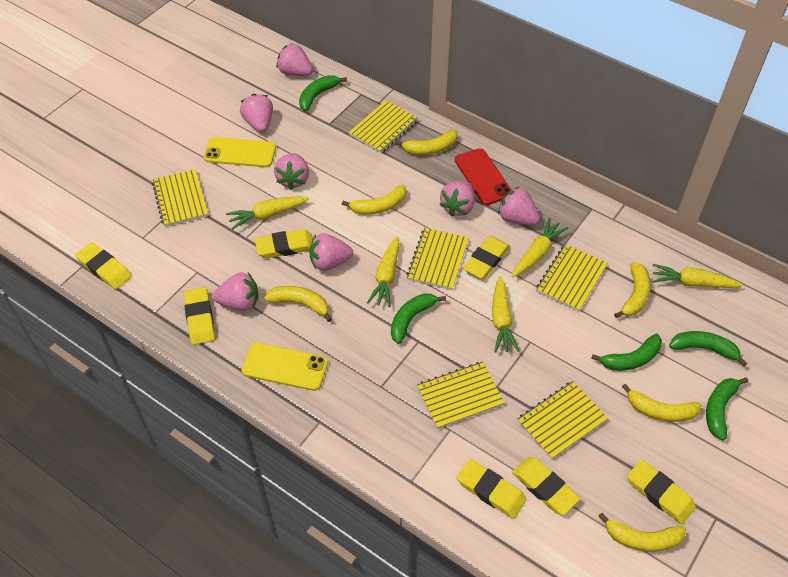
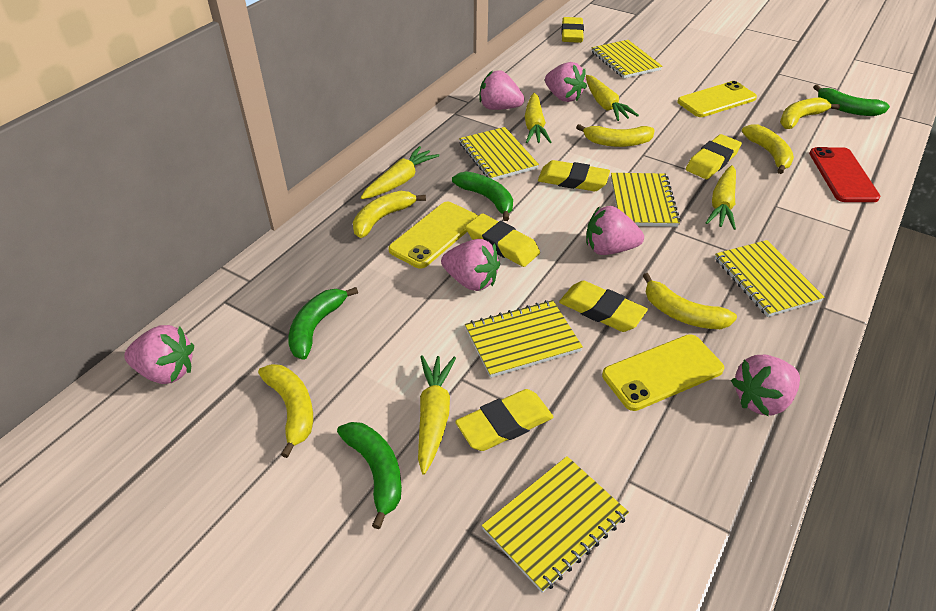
green banana: [299,75,347,111] [391,294,446,344] [591,333,662,371] [669,331,747,367] [706,377,748,440] = 5 -> [288,287,358,360] [337,422,402,529] [452,171,513,221] [813,84,890,116] = 4
pink strawberry: [213,272,258,311] [240,94,273,132] [274,153,309,190] [276,43,313,76] [309,233,353,271] [439,181,475,216] [498,187,540,225] = 7 -> [124,325,194,384] [441,239,500,291] [479,70,524,110] [545,62,587,102] [586,206,644,255] [731,355,800,416] = 6
yellow eraser: [75,242,132,289] [184,287,215,345] [255,229,313,258] [457,459,526,519] [463,236,510,279] [512,457,580,515] [627,459,696,524] = 7 -> [455,389,553,451] [465,213,540,267] [538,160,610,191] [559,280,648,332] [561,17,584,43] [686,134,742,179] = 6
yellow phone: [204,137,276,167] [241,343,328,391] = 2 -> [388,202,478,269] [602,334,724,411] [677,81,757,117] = 3

